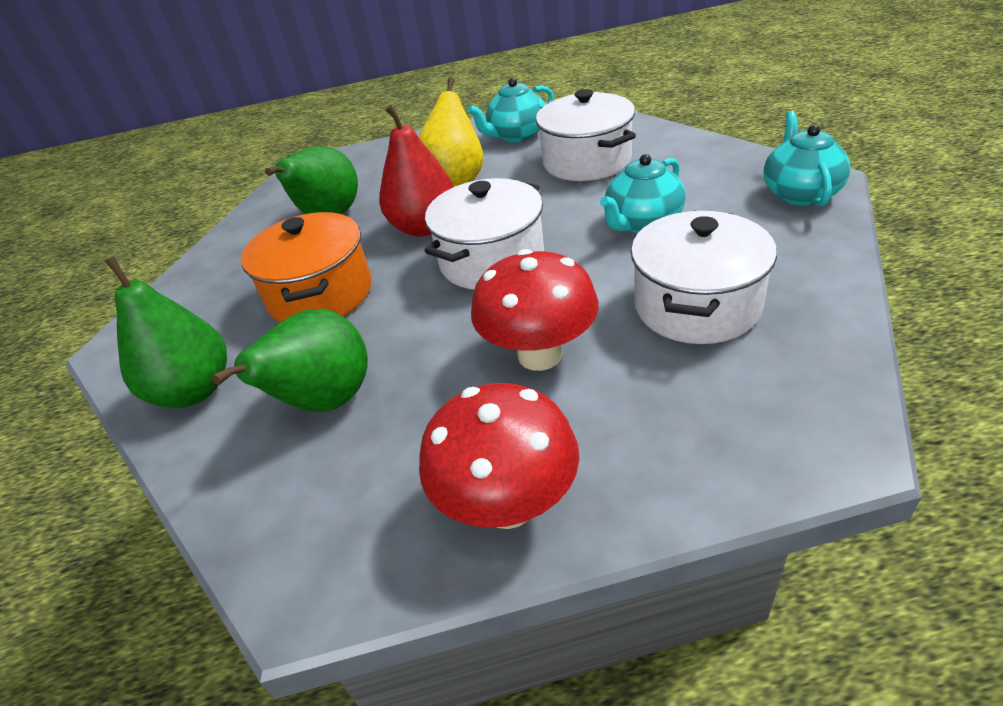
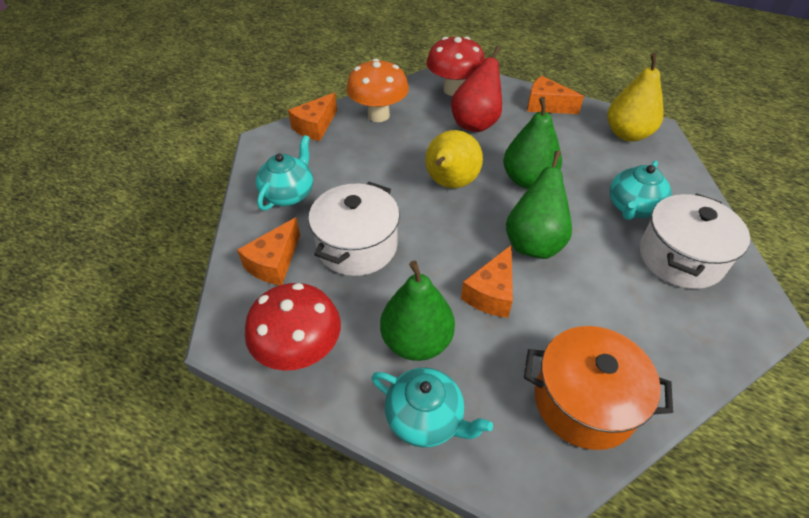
orange cheese: none = 0 -> [237,217,300,285] [288,93,337,141] [461,245,513,318] [527,76,584,114] = 4
orange mushroom: none = 0 -> [346,59,409,122] = 1
white pot: [425,178,544,290] [536,89,636,181] [631,211,777,344] = 3 -> [308,182,400,276] [640,193,750,289] = 2
yellow pear: [418,77,484,187] = 1 -> [425,130,483,188] [607,53,664,142] = 2

